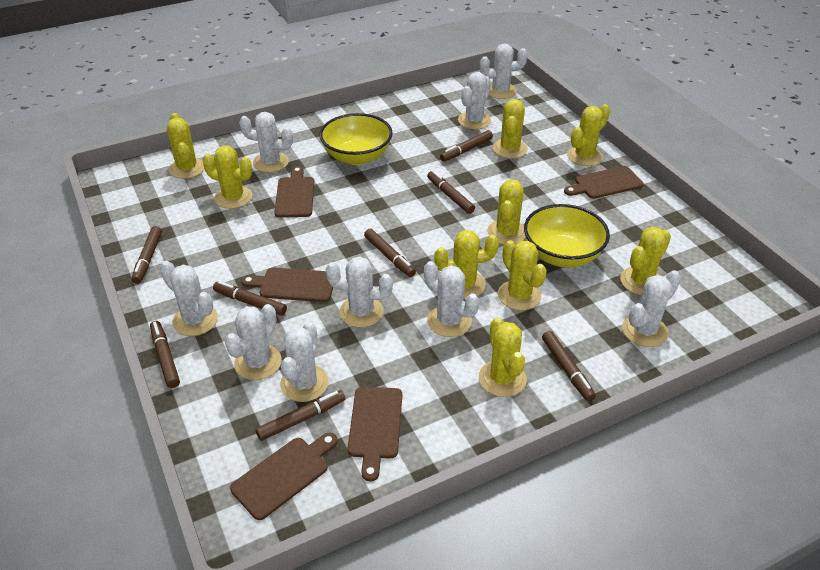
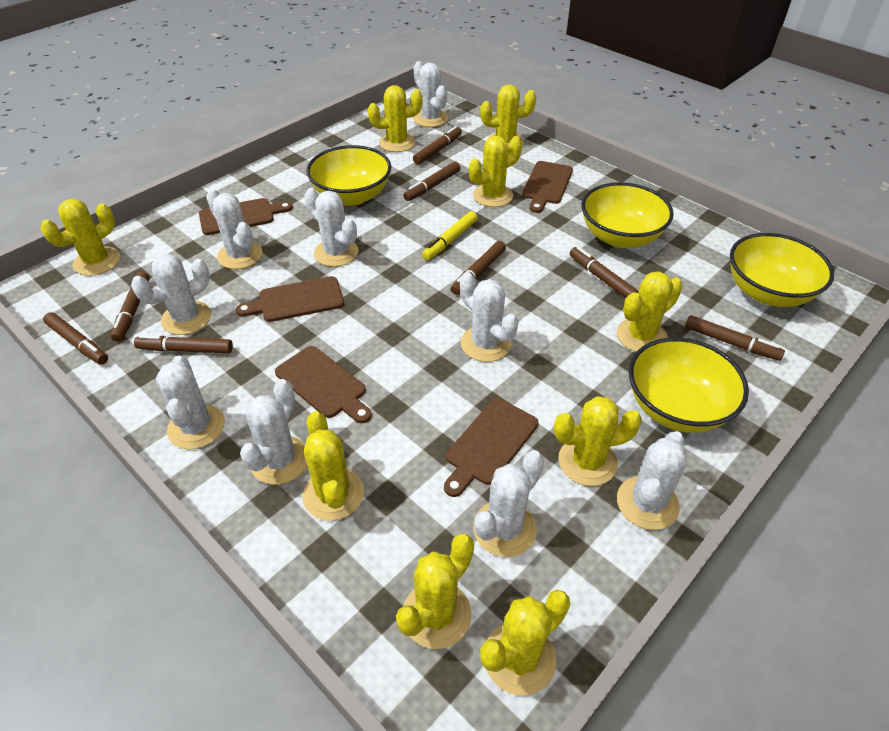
yellow bowl: [320,113,393,165] [524,204,610,268] = 2 -> [306,145,391,206] [581,182,674,248] [629,337,749,433] [730,233,834,307] = 4
yellow marker: none = 0 -> [422,211,478,260] = 1

